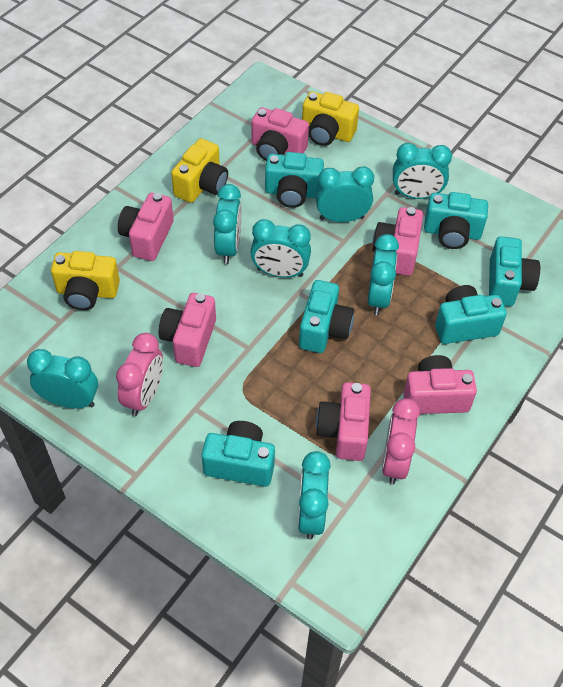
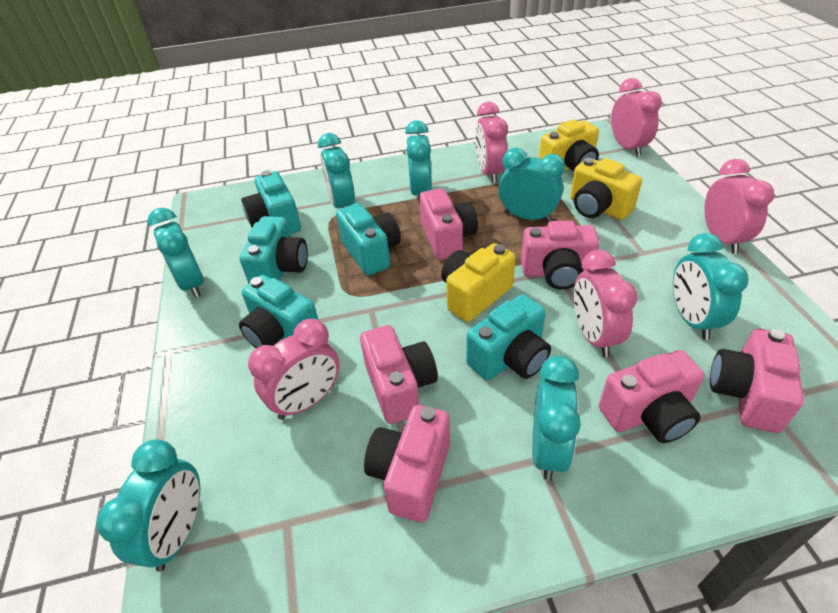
pink clock: [116,333,163,416] [382,398,420,484] = 2 -> [248,319,340,420] [475,102,508,183] [574,250,638,357] [611,78,662,156] [704,159,774,254] = 5
turquoise camera: [201,421,275,487] [265,152,324,208] [299,280,354,353] [424,192,488,249] [435,285,507,344] [489,236,540,306] = 6 -> [239,275,318,348] [240,216,308,284] [241,170,301,234] [336,203,401,276] [466,294,551,380] = 5

